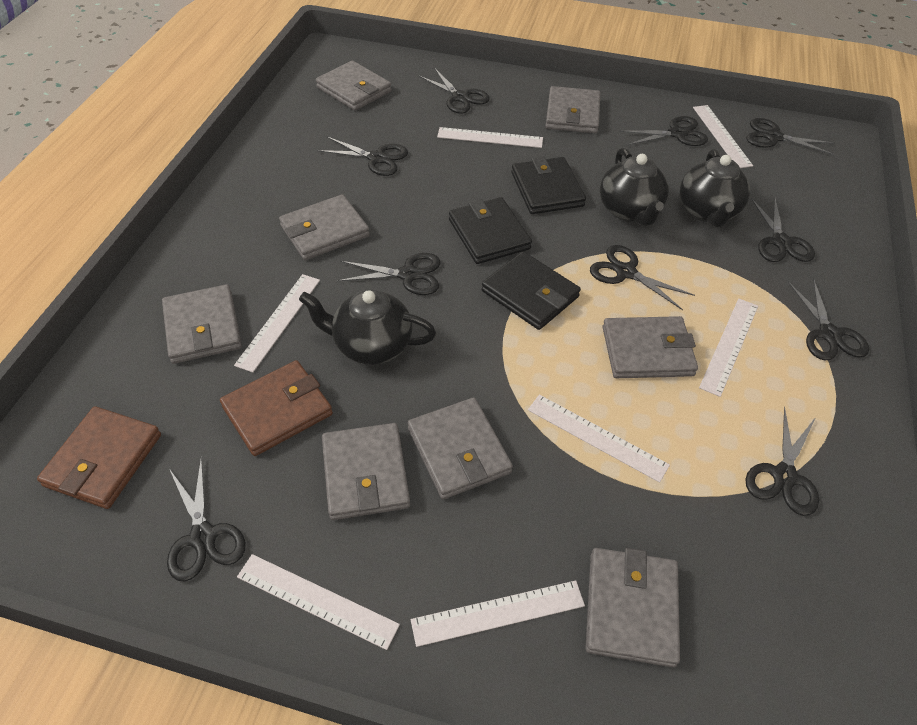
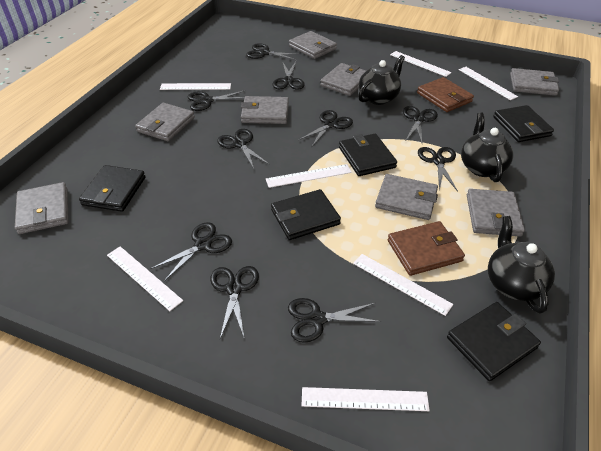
black wallet: [449,197,532,264] [482,251,581,330] [511,156,586,214] = 3 -> [79,165,146,212] [271,189,341,240] [339,134,397,176] [447,302,541,381] [493,105,554,142] = 5

